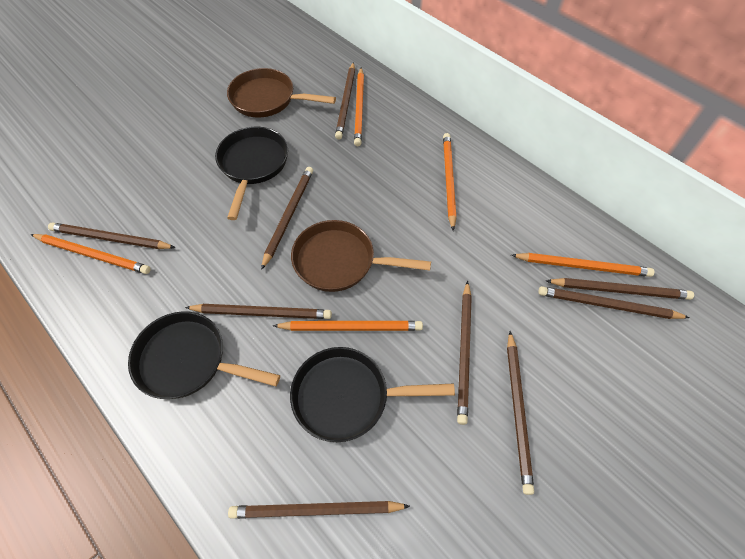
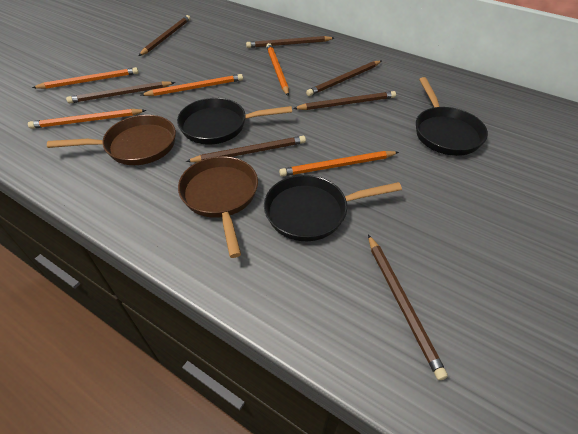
brown pencil: [48,222,176,249] [185,304,332,319] [228,501,410,519] [261,167,313,270] [335,62,355,139] [457,281,472,425] [507,331,534,495] [538,286,690,319] [546,278,694,300] = 9 -> [66,81,175,103] [139,15,191,56] [186,136,306,162] [246,36,334,48] [293,91,396,110] [306,60,381,96] [368,235,448,380] = 7

